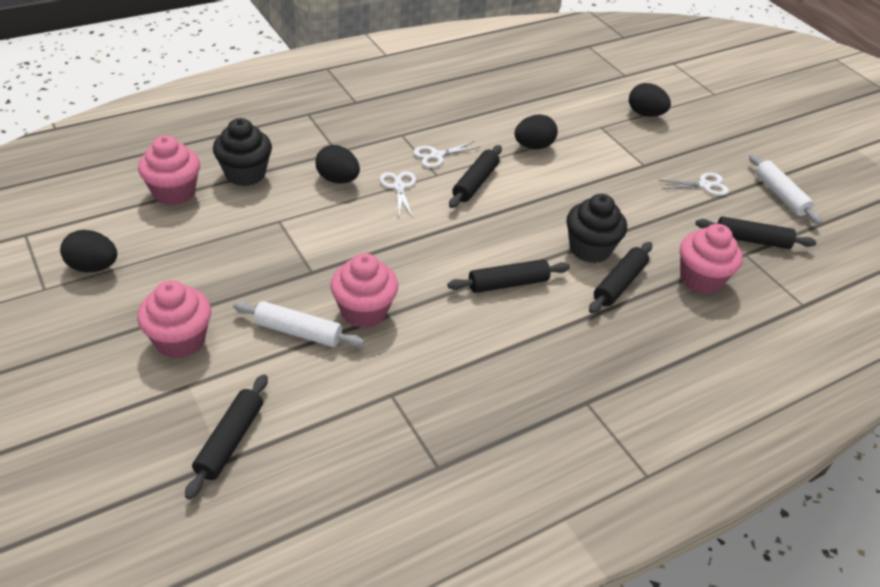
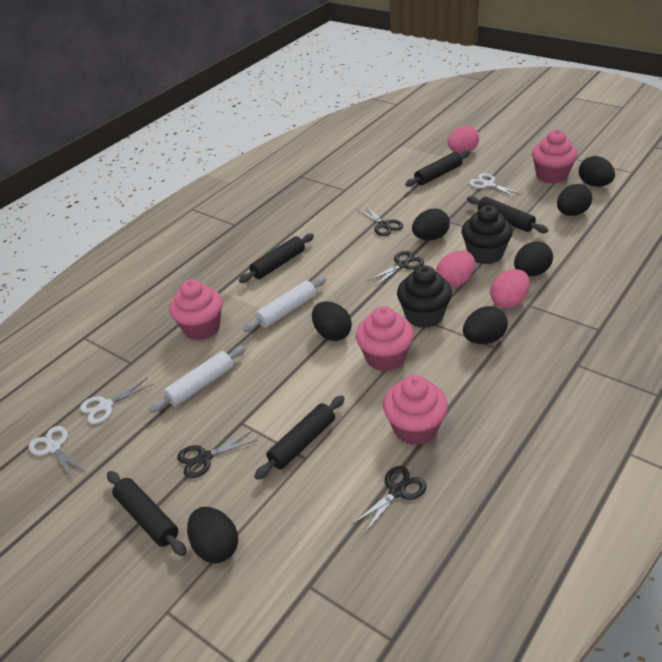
black egg: [60,230,117,272] [315,145,360,184] [515,114,558,150] [629,83,671,117] = 4 -> [187,507,238,563] [312,301,352,341] [412,209,450,241] [463,306,508,344] [514,241,553,276] [557,184,592,216] [579,156,615,187] = 7
black scissors: none = 0 -> [177,431,257,478] [352,466,427,534] [358,206,403,236] [367,251,424,287] = 4
pink egg: none = 0 -> [436,251,475,288] [448,126,479,153] [490,269,530,308] = 3

